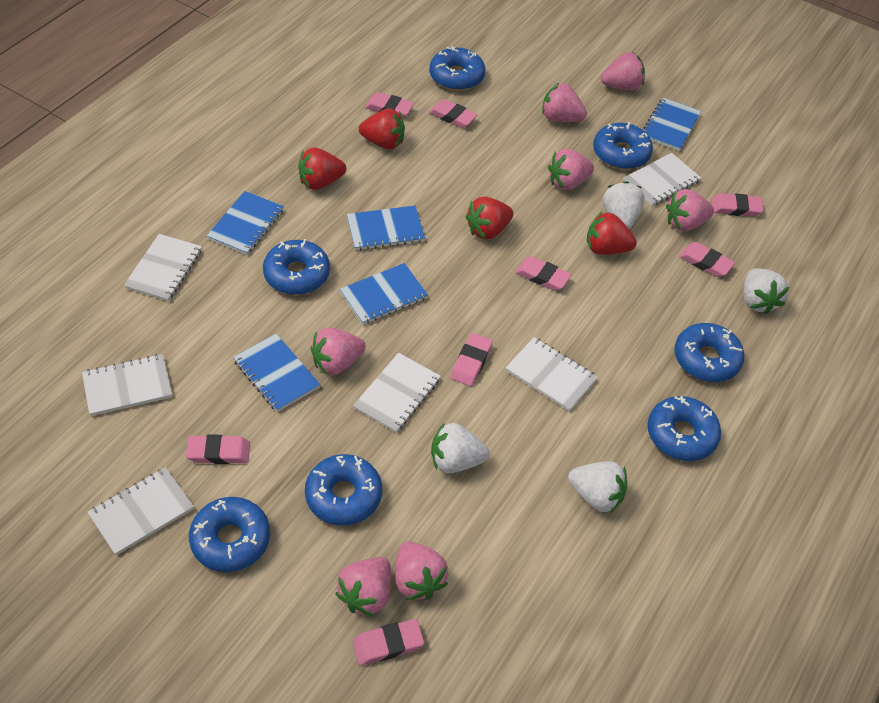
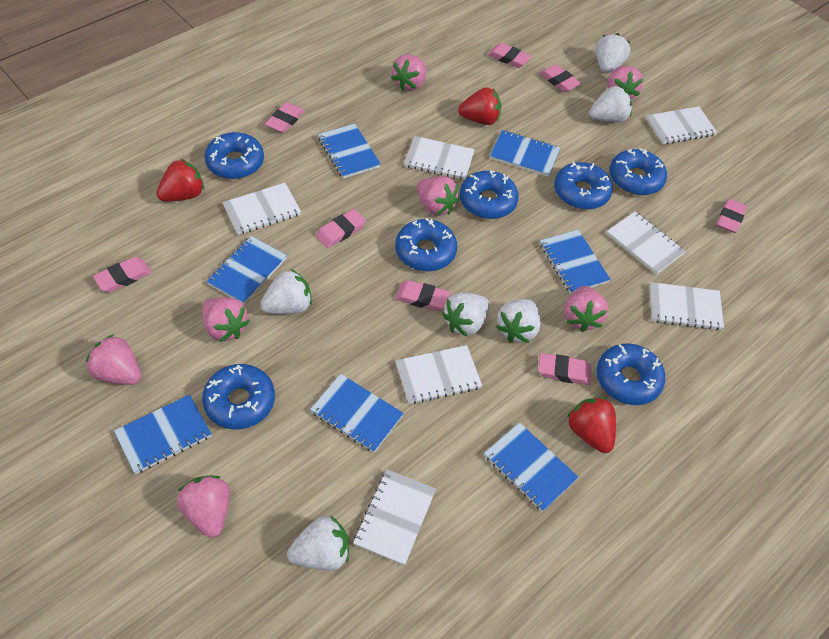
blue notebook: [207,191,284,255] [233,334,320,412] [340,263,428,325] [347,206,425,250] [643,97,701,151] = 5 -> [114,394,211,474] [206,236,287,304] [310,374,404,453] [318,124,381,179] [484,422,579,512] [490,130,560,177] [540,230,611,294] = 7
red strawberry: [298,148,346,190] [359,109,405,150] [465,196,513,239] [587,212,637,255] = 4 -> [157,159,204,201] [458,87,501,125] [567,397,616,453] = 3
white notebook: [82,354,172,416] [87,467,194,555] [124,234,202,301] [353,353,441,433] [506,337,598,411] [623,153,701,206] = 6 -> [222,183,301,235] [353,469,436,566] [396,345,482,404] [404,136,475,180] [607,211,686,275] [646,106,717,144] [650,282,724,330] = 7
white strawberry: [431,422,490,473] [568,461,627,513] [602,181,645,229] [743,268,789,315] = 4 -> [260,269,312,314] [287,515,349,570] [442,293,490,336] [496,299,541,343] [589,86,632,122] [596,33,630,73] = 6

